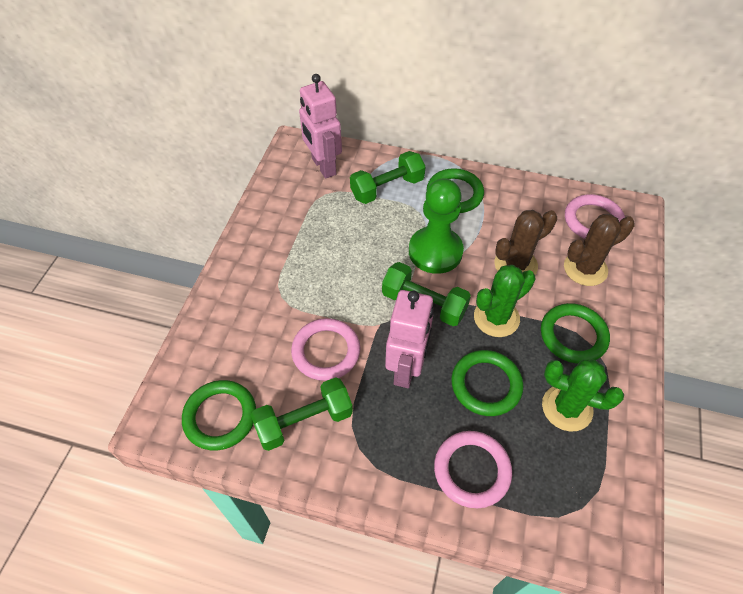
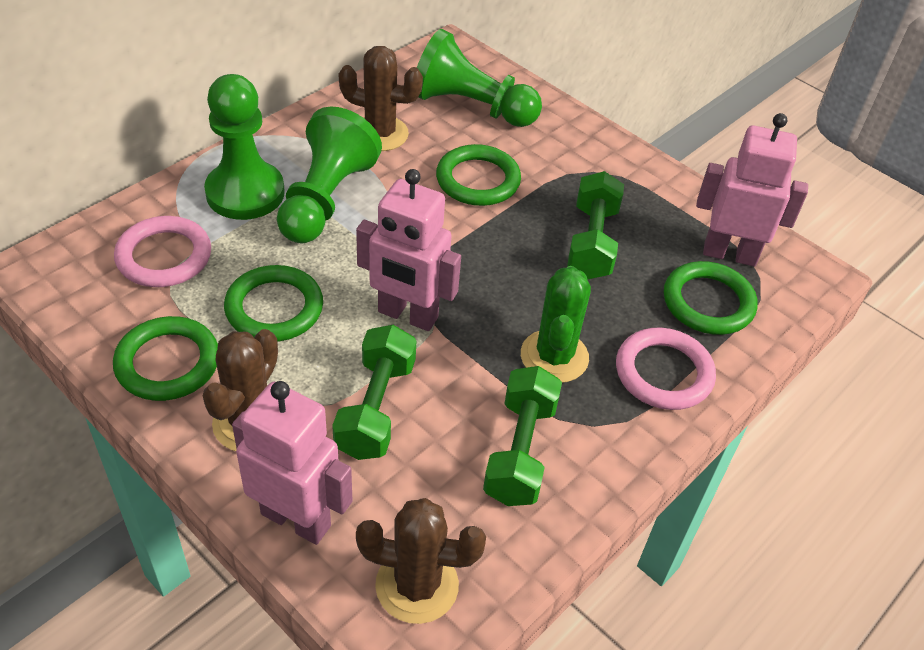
brown cactus: [494,210,557,275] [564,214,635,286] = 2 -> [203,329,278,451] [338,46,423,151] [356,498,486,624] = 3
green cactus: [474,265,535,337] [542,360,624,431] = 2 -> [521,266,591,383] = 1
green pawn: [409,178,464,274] = 1 -> [204,74,285,220] [277,107,382,243] [417,29,542,127] = 3
pink ring: [291,318,360,381] [434,431,512,508] [565,194,625,239] = 3 -> [114,216,211,287] [616,328,716,410] = 2
pink robot: [299,74,342,179] [385,290,434,388] = 2 -> [232,381,353,545] [356,169,461,331] [696,113,808,266] = 3

